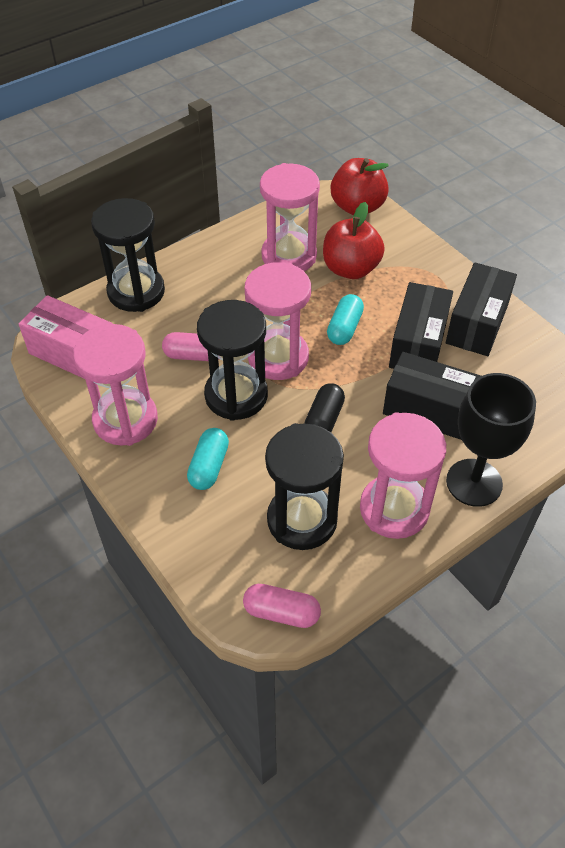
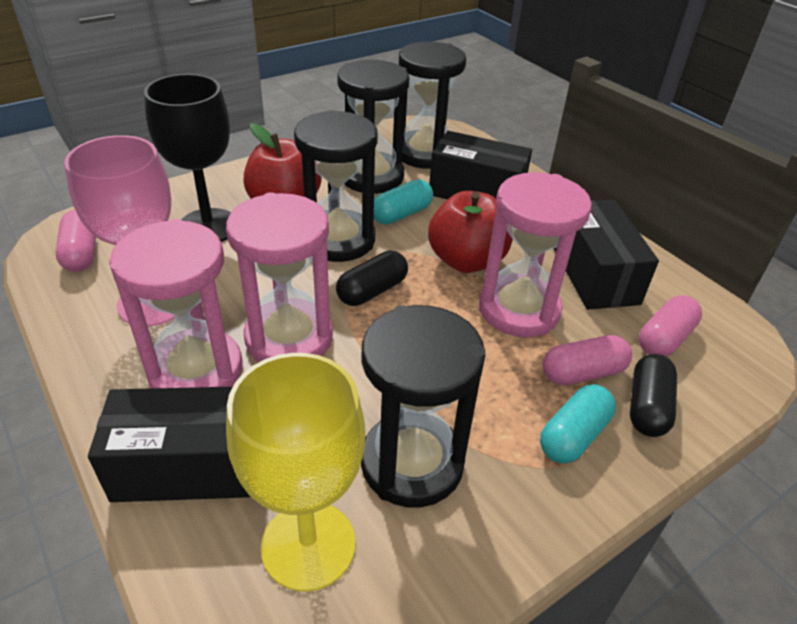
black capsule: [304,383,345,432] = 1 -> [336,251,408,306] [630,354,677,437] = 2
black hourglass: [91,198,165,312] [197,300,268,421] [265,423,344,550] = 3 -> [294,110,378,262] [337,60,409,194] [361,305,486,507] [399,41,466,169] = 4
pink box: [19,295,113,379] = 1 -> none = 0
pink capsule: [162,332,219,361] [243,584,321,628] = 2 -> [55,210,96,272] [543,335,632,385] [639,295,702,357] = 3
pink goblet: none = 0 -> [65,135,175,327] = 1
pink hourglass: [73,324,158,446] [245,262,311,380] [260,163,320,271] [360,412,446,539] = 4 -> [109,219,242,389] [226,192,333,362] [479,172,592,337] = 3
yellow goblet: none = 0 -> [226,353,365,591] = 1

